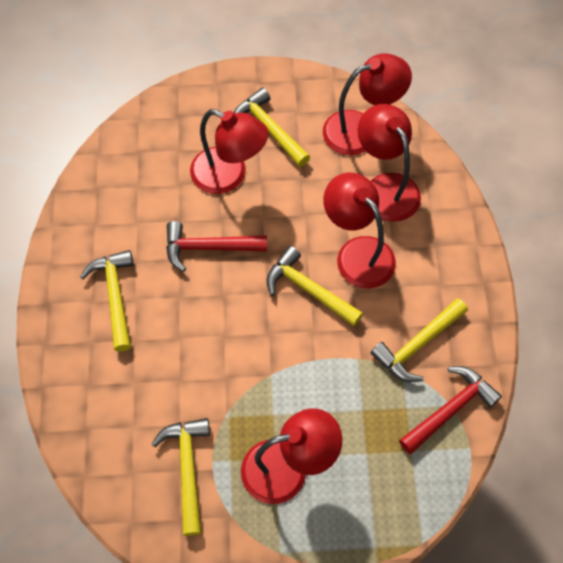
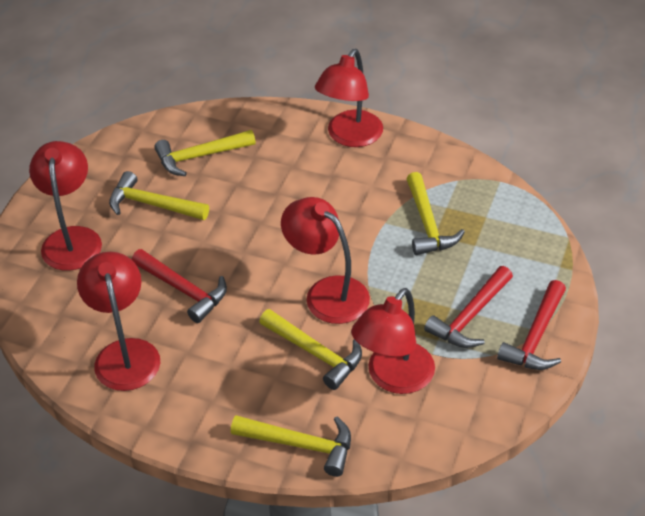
red hammer: [166,221,267,272] [399,366,502,454] = 2 -> [132,249,227,323] [424,266,513,348] [497,280,566,370] = 3

